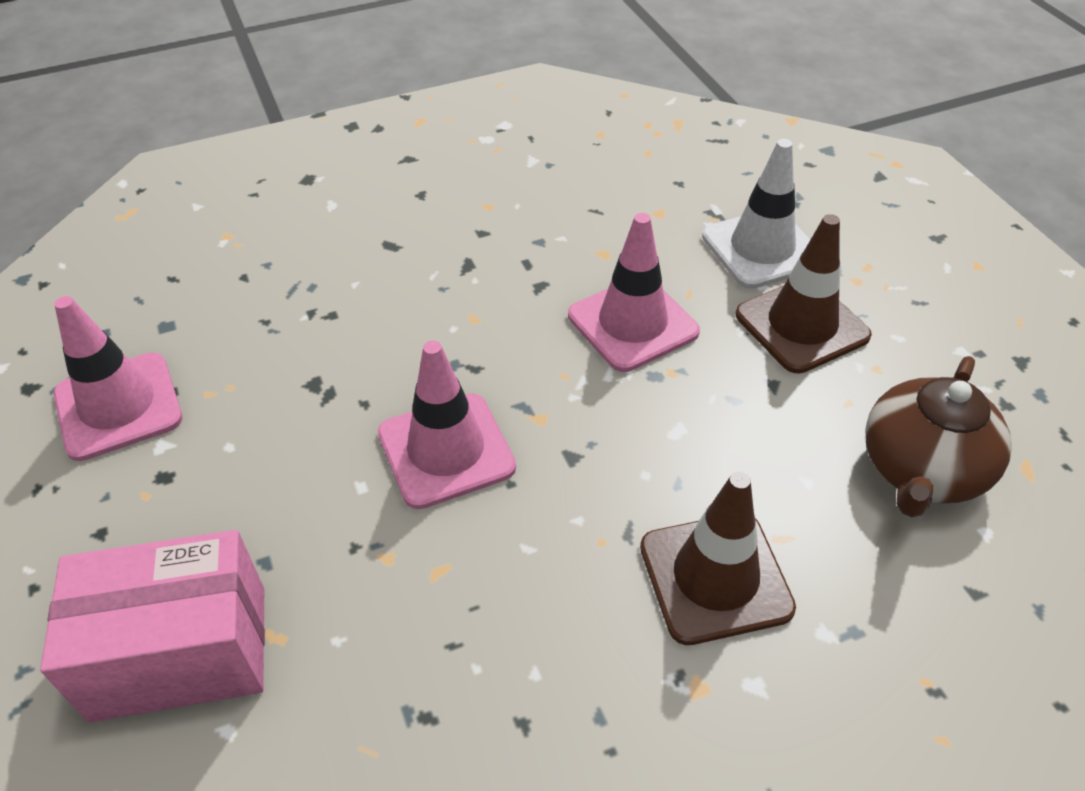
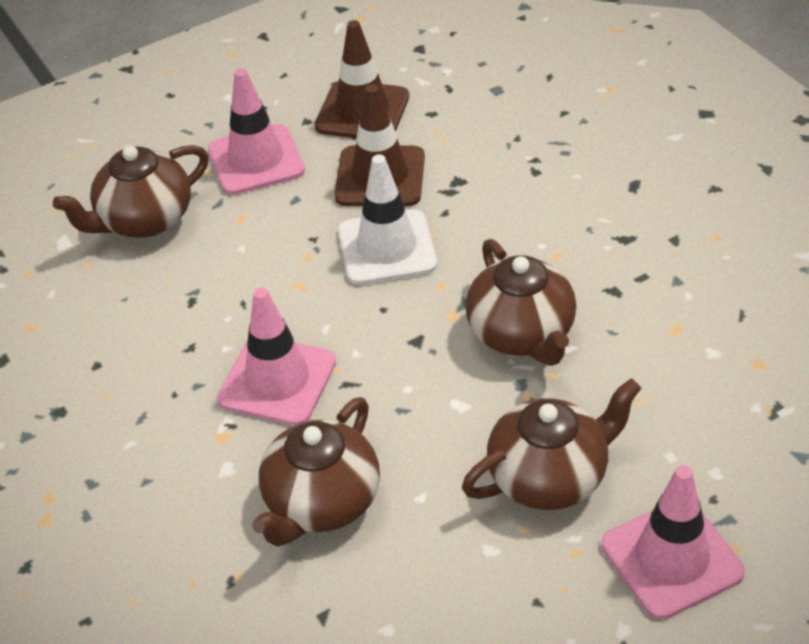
brown teapot: [865,356,1012,517] = 1 -> [53,145,209,238] [252,397,380,547] [462,378,641,510] [465,239,576,366] = 4
pink box: [40,530,265,722] = 1 -> none = 0

